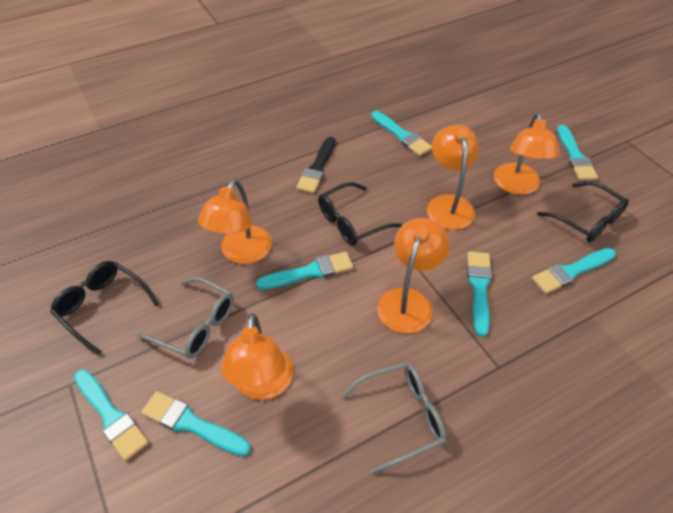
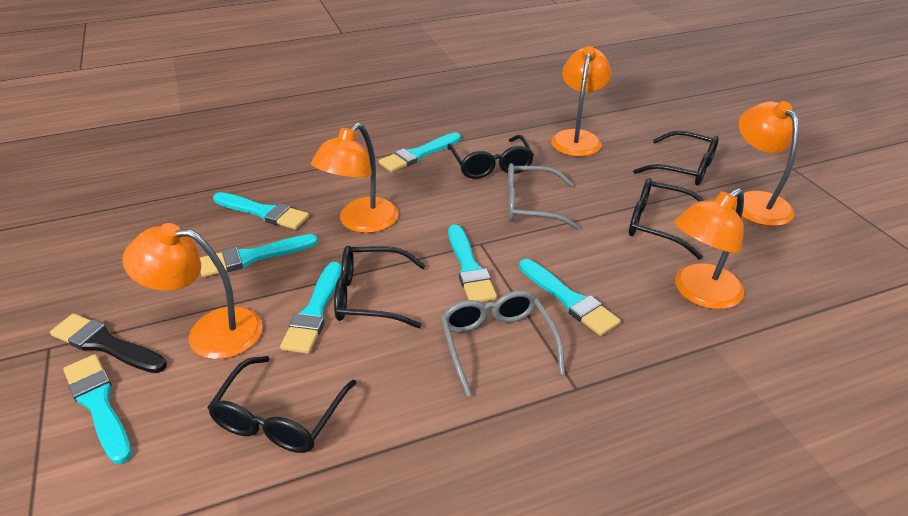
black glasses: [50,261,159,355] [318,182,402,245] [537,181,629,242] = 3 -> [207,356,356,453] [334,246,426,328] [447,135,534,179] [629,178,704,260] [633,131,719,185] = 5

